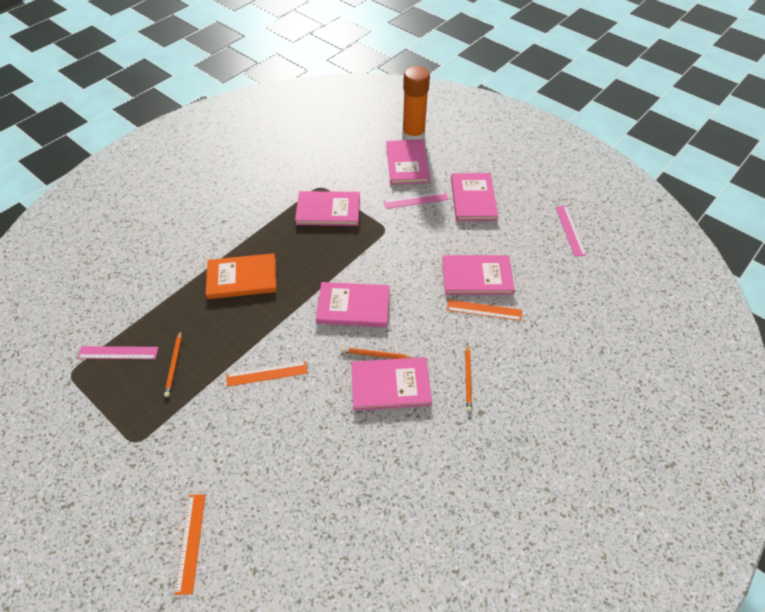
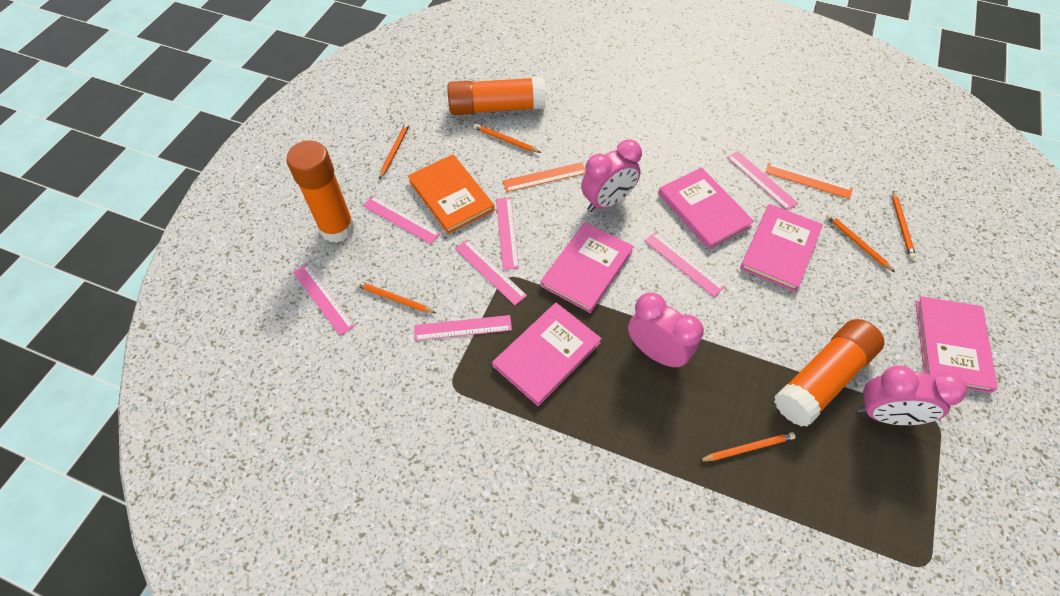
orange glue stick: [402,66,430,140] = 1 -> [286,141,355,243] [447,77,546,115] [774,319,884,427] = 3
orange pencil: [164,331,182,397] [341,347,414,359] [465,343,472,412] = 3 -> [355,281,436,313] [379,122,410,179] [473,124,541,153] [699,432,795,461] [826,213,895,272] [892,191,916,259] = 6
orange ruler: [175,494,206,595] [226,361,307,387] [447,300,522,321] = 3 -> [503,162,586,192] [765,162,853,199] = 2
pink book: [295,191,360,226] [316,282,390,327] [351,357,432,411] [386,139,430,185] [442,255,515,295] [451,173,498,221] = 6 -> [492,303,602,406] [540,222,634,313] [658,167,754,249] [740,204,823,292] [915,296,998,393] = 5
pink clock: none = 0 -> [581,140,642,212] [628,292,704,368] [857,365,967,425] = 3
pink ruler: [77,346,159,359] [383,192,448,209] [556,206,586,256] = 3 -> [293,264,355,335] [363,196,440,244] [414,315,512,341] [455,240,527,305] [496,197,519,270] [645,232,725,297] [727,151,798,210] = 7

